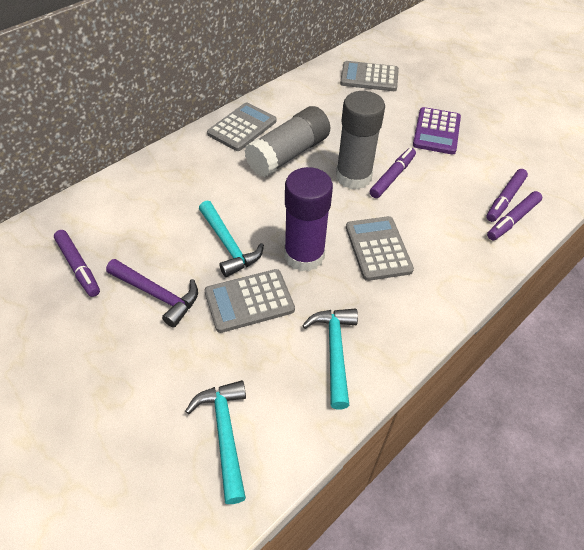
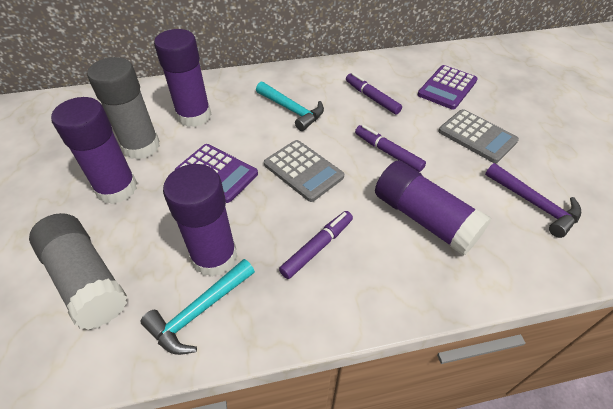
grey calculator: [205,269,295,333] [207,103,276,151] [340,61,399,91] [346,216,414,281] = 4 -> [264,140,344,202] [439,109,519,163] = 2
purple calculator: [413,107,461,154] = 1 -> [175,144,258,203] [418,65,478,110] = 2
purple glue stick: [284,167,333,271] = 1 -> [51,97,137,204] [154,29,211,127] [163,164,237,277] [375,161,491,255] = 4
purple marker: [54,230,100,297] [370,148,416,198] [486,169,528,222] [487,191,542,240] = 4 -> [279,211,353,279] [346,73,402,115] [355,125,426,172] = 3
turquoise hammer: [185,380,246,504] [199,201,264,277] [302,308,358,409] = 3 -> [141,259,255,355] [256,82,324,131] = 2

